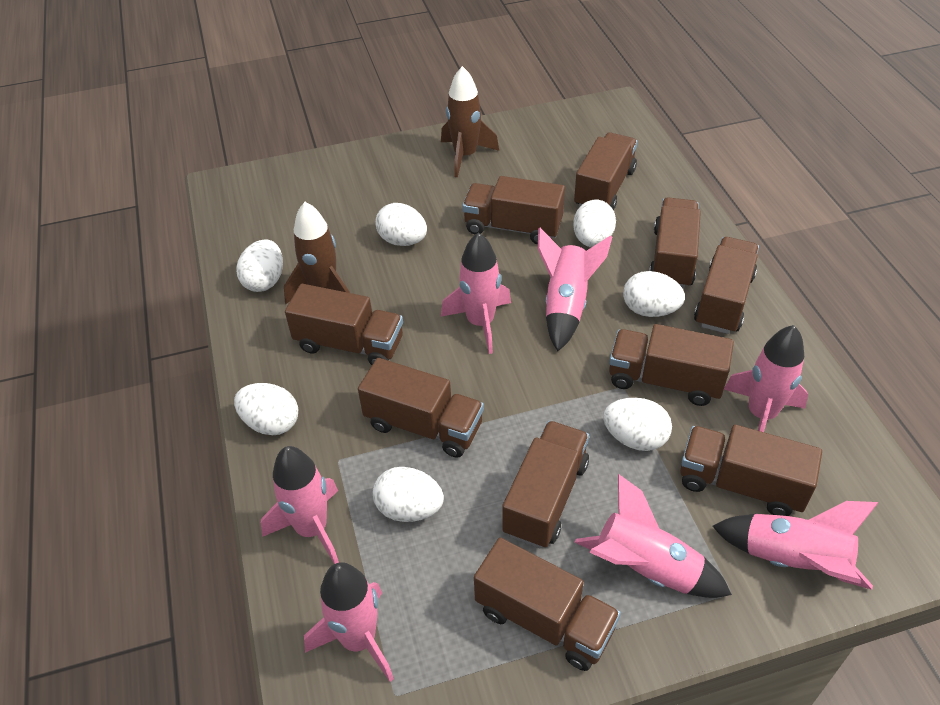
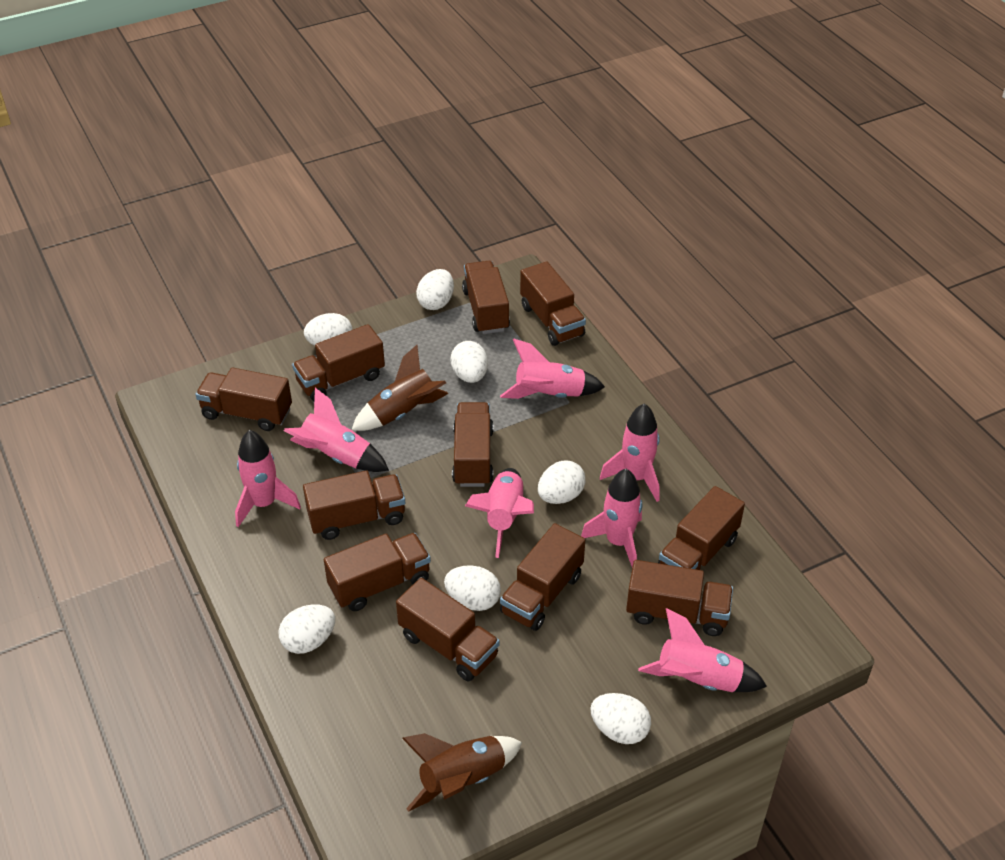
brown truck: [285,284,403,365] [358,358,484,458] [462,176,565,245] [474,538,621,671] [502,421,589,548] [574,132,638,210] [609,324,734,406] [649,197,701,289] [680,425,822,516] [694,237,759,334] = 10 -> [196,367,292,431] [292,324,385,401] [303,471,405,540] [324,533,431,611] [396,578,500,682] [452,402,493,487] [462,261,510,334] [500,523,585,631] [520,261,586,346] [626,560,733,636] [658,486,745,570] = 11

